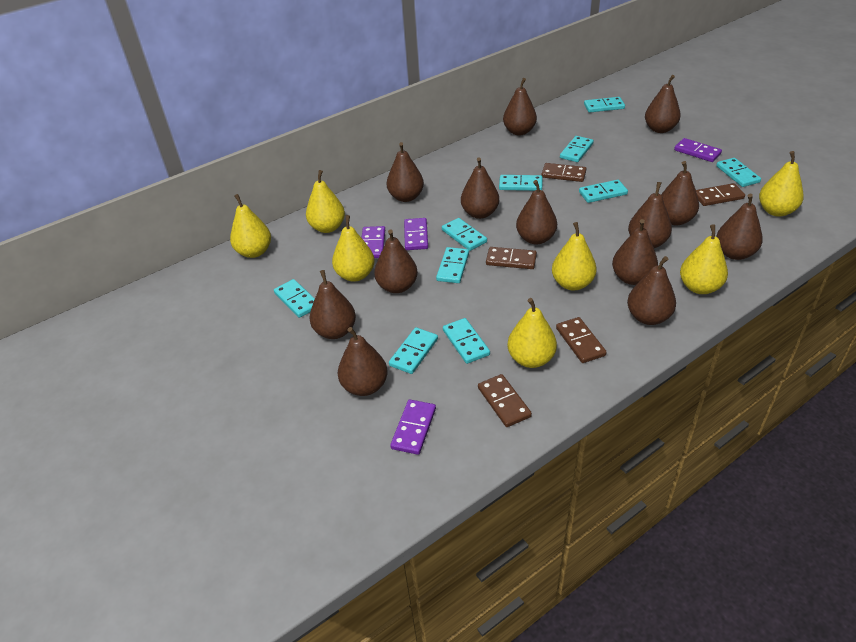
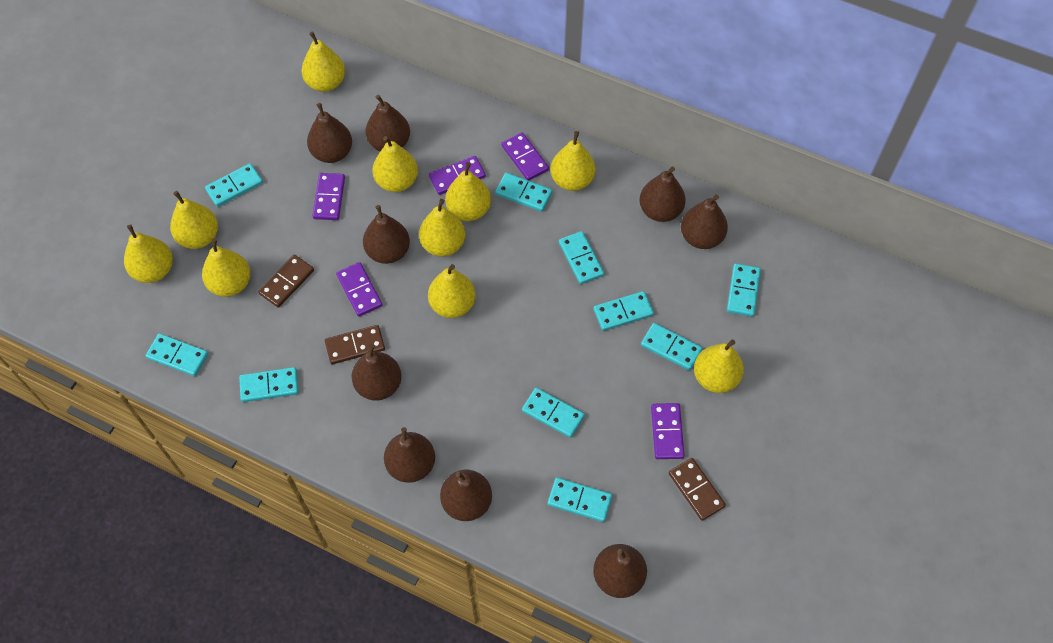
brown domino: [478,374,532,427] [486,247,537,269] [541,163,586,182] [556,317,607,363] [696,183,745,206] = 5 -> [258,255,314,308] [325,325,385,364] [669,458,726,521] = 3
brown pear: [310,270,356,339] [338,327,388,396] [374,229,418,293] [387,142,424,202] [461,157,499,219] [503,78,537,135] [516,180,557,245] [612,219,658,285] [627,256,676,325] [628,182,672,248] [645,75,681,133] [661,161,699,225] [716,194,763,260] = 13 -> [307,103,352,163] [352,344,402,401] [363,205,410,264] [365,95,410,151] [384,427,435,483] [440,470,492,521] [593,544,647,598] [639,167,686,222] [681,195,728,249] = 9
purple domino: [362,226,385,258] [390,399,436,455] [404,218,428,250] [674,138,722,162] = 4 -> [312,173,345,220] [336,262,382,317] [429,156,486,195] [501,132,549,181] [651,403,685,459] = 5
yellow pear: [230,194,271,258] [306,170,345,233] [332,215,375,282] [508,298,557,368] [552,222,597,290] [680,224,728,294] [759,151,803,217] = 7 -> [124,224,173,283] [170,191,218,249] [202,238,251,297] [301,31,345,92] [372,136,418,192] [419,199,466,256] [428,264,476,318] [445,162,491,221] [551,131,596,191] [694,340,744,393] = 10

